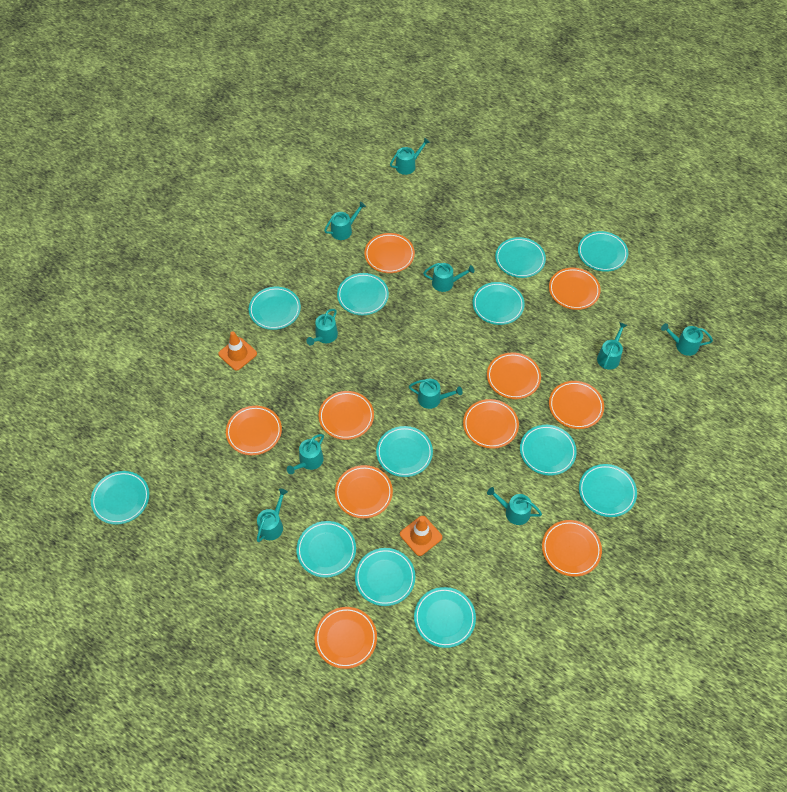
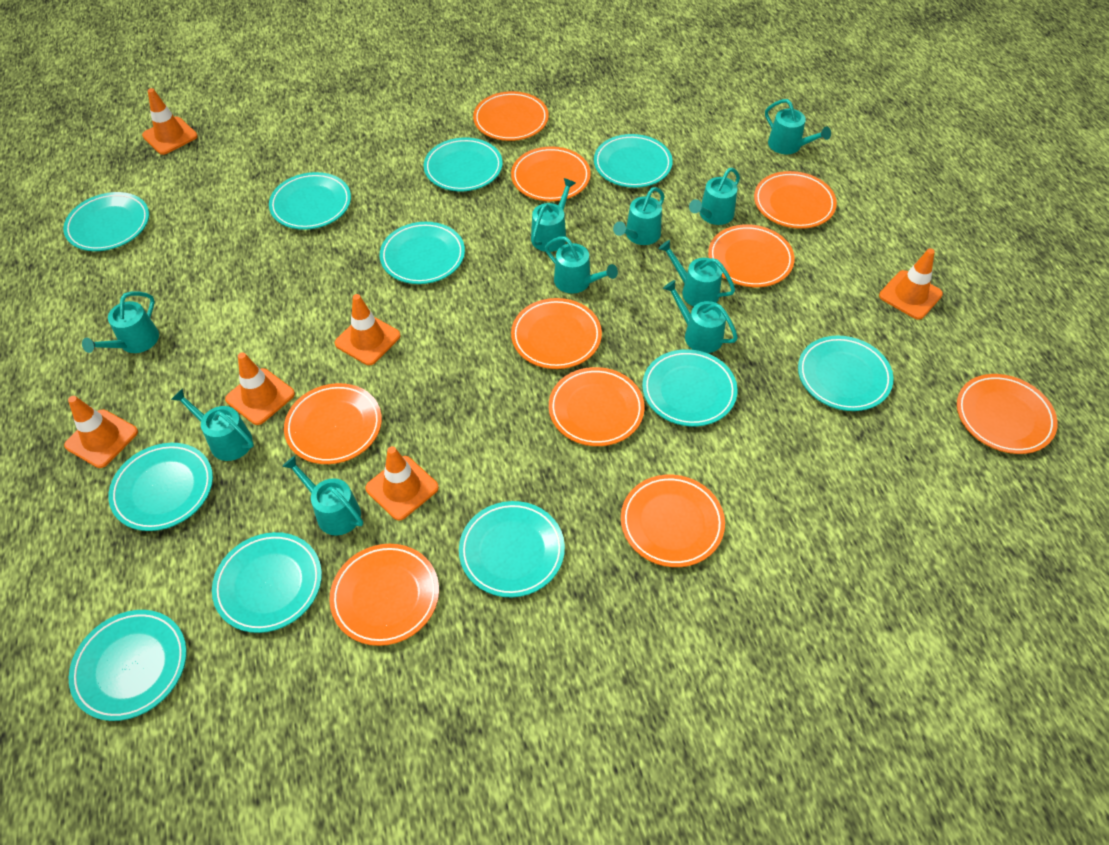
orange traffic cone: [218,331,257,371] [400,516,442,556] = 2 -> [64,396,138,468] [142,88,198,155] [225,352,295,425] [335,294,401,365] [365,446,439,521] [879,249,943,320] = 6
turquoise plate: [91,471,149,525] [249,287,301,330] [296,521,356,578] [337,273,389,315] [355,548,415,606] [376,426,433,477] [414,587,476,648] [473,282,525,325] [495,237,546,278] [520,425,577,476] [578,231,628,272] [579,464,637,517] = 12 -> [63,192,149,251] [69,610,187,721] [108,443,213,531] [212,532,322,633] [269,172,351,230] [380,222,465,284] [424,138,503,191] [459,501,565,597] [594,134,673,188] [642,349,738,427] [798,336,893,411] = 11

